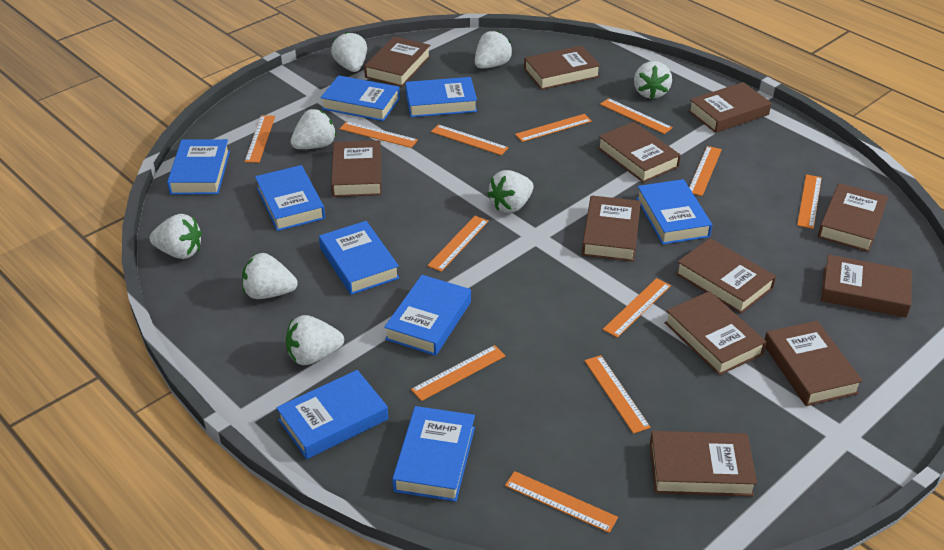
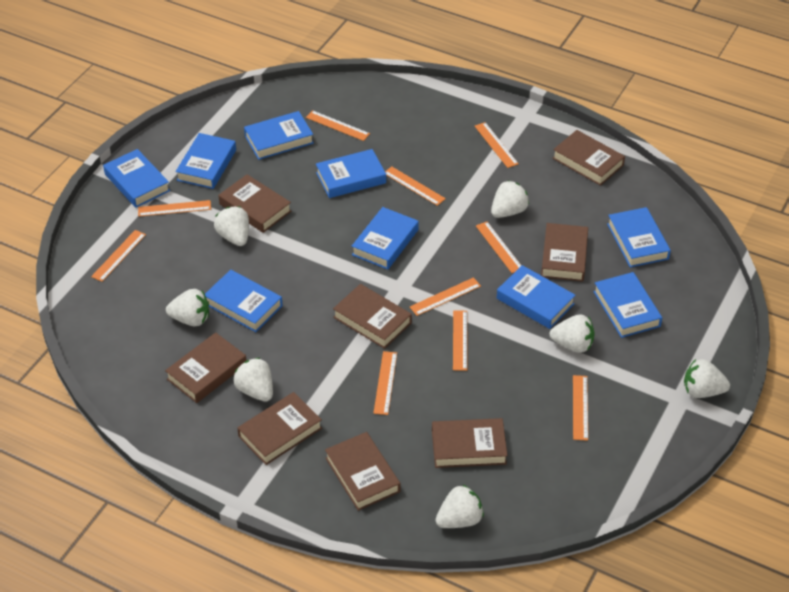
brown book: [331,140,381,197] [364,36,431,87] [524,45,601,90] [582,195,641,262] [598,122,681,183] [650,431,757,496] [665,291,766,376] [676,238,776,314] [688,82,771,133] [764,321,863,406] [818,183,888,252] [821,255,912,318] = 12 -> [165,332,247,403] [218,174,291,233] [237,392,322,465] [325,432,400,511] [333,284,412,349] [432,418,508,468] [541,223,588,282] [552,130,625,186] = 8
orange ruler: [245,115,275,163] [339,121,418,148] [411,345,506,401] [427,216,489,272] [431,124,509,155] [505,471,618,533] [515,114,592,142] [585,355,651,434] [600,98,673,134] [603,278,671,338] [689,146,722,196] [797,174,822,229] = 12 -> [91,230,146,282] [138,200,211,216] [306,110,370,141] [373,351,397,415] [385,166,446,206] [410,277,481,316] [453,310,467,371] [475,122,519,168] [476,222,521,273] [573,375,588,441] = 10
white strawberry: [149,214,202,259] [242,253,298,299] [286,315,344,365] [291,109,336,149] [331,32,367,72] [475,31,513,69] [487,170,534,213] [634,61,672,99] = 8 -> [166,289,209,326] [214,207,249,246] [233,358,273,401] [436,484,484,528] [491,180,529,218] [550,315,594,353] [684,359,730,398] = 7

